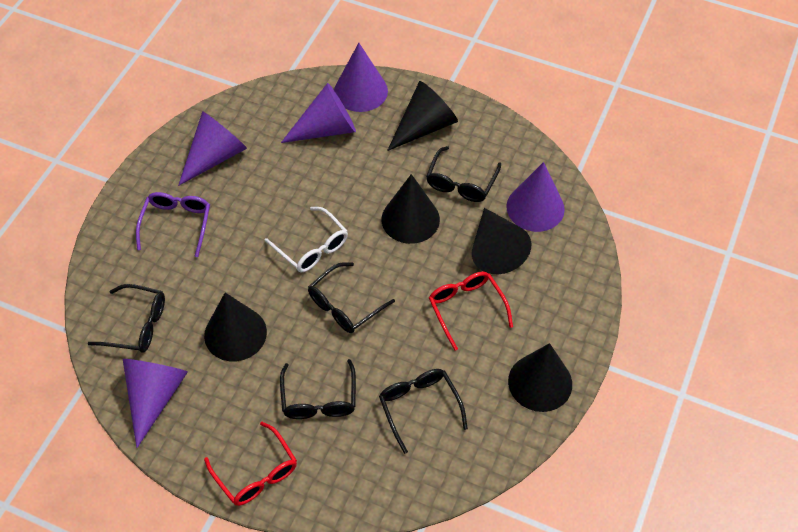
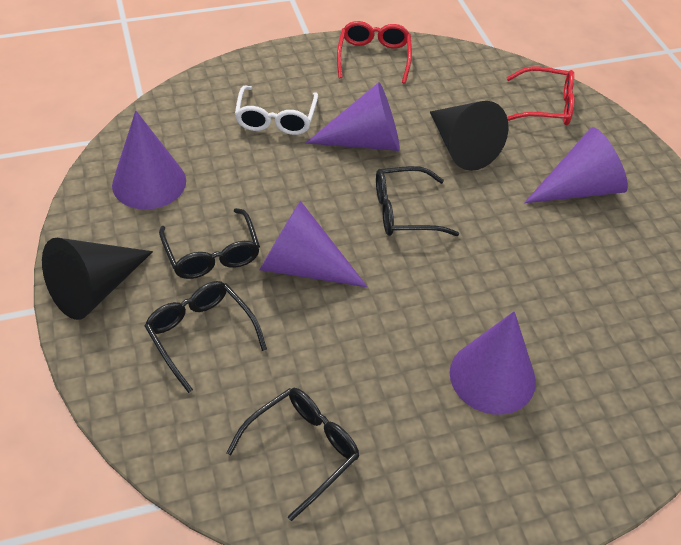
black cone: [204,293,267,361] [382,174,440,244] [387,81,458,151] [472,208,531,274] [508,343,572,412] = 5 -> [42,238,153,320] [430,101,508,171] = 2
black glasses: [88,284,165,353] [280,359,356,419] [308,262,395,333] [379,369,468,454] [426,146,501,202] = 5 -> [145,281,267,393] [159,208,260,279] [226,388,359,521] [376,166,459,236] = 4
purple glasses: [136,192,210,257] = 1 -> none = 0

